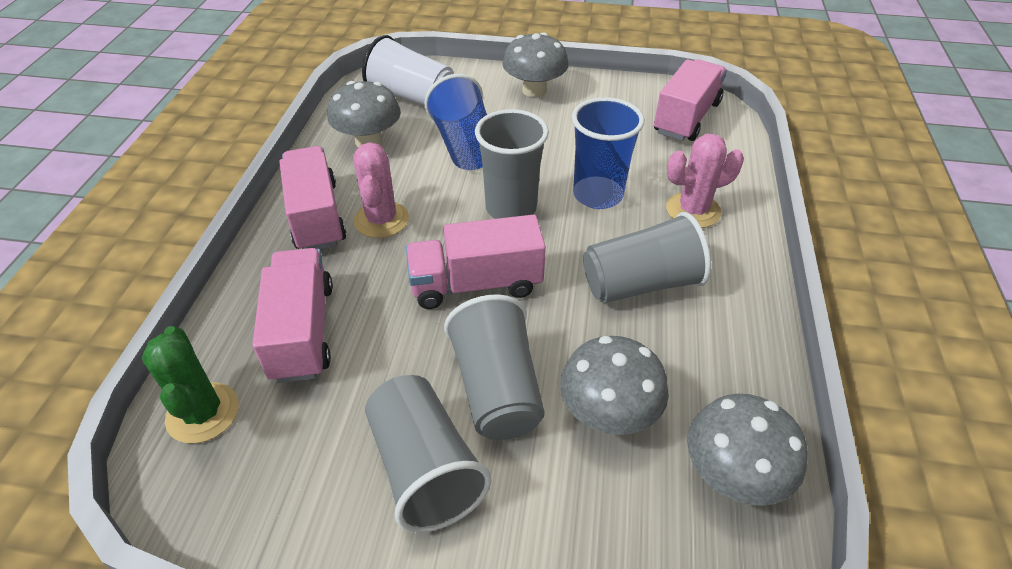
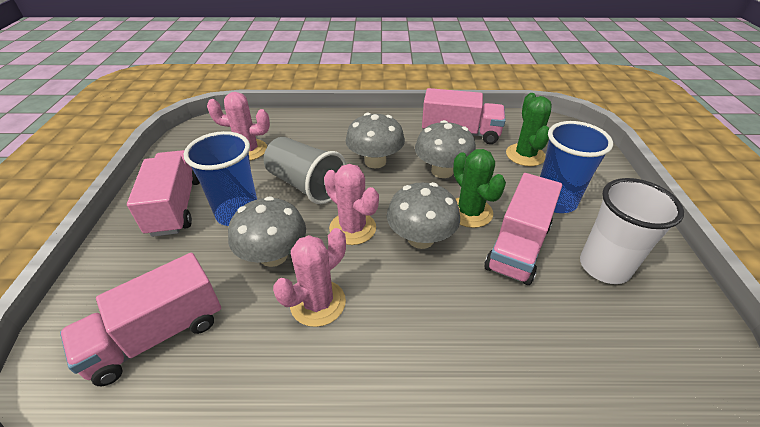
green cactus: [142,326,239,443] = 1 -> [453,149,506,228] [506,93,552,166] = 2
grey cup: [365,375,491,533] [444,295,545,440] [475,109,549,219] [583,212,711,303] = 4 -> [264,137,347,204] = 1
pink cactus: [353,142,409,238] [666,134,744,228] = 2 -> [207,92,270,161] [273,228,346,327] [324,164,379,245] = 3

